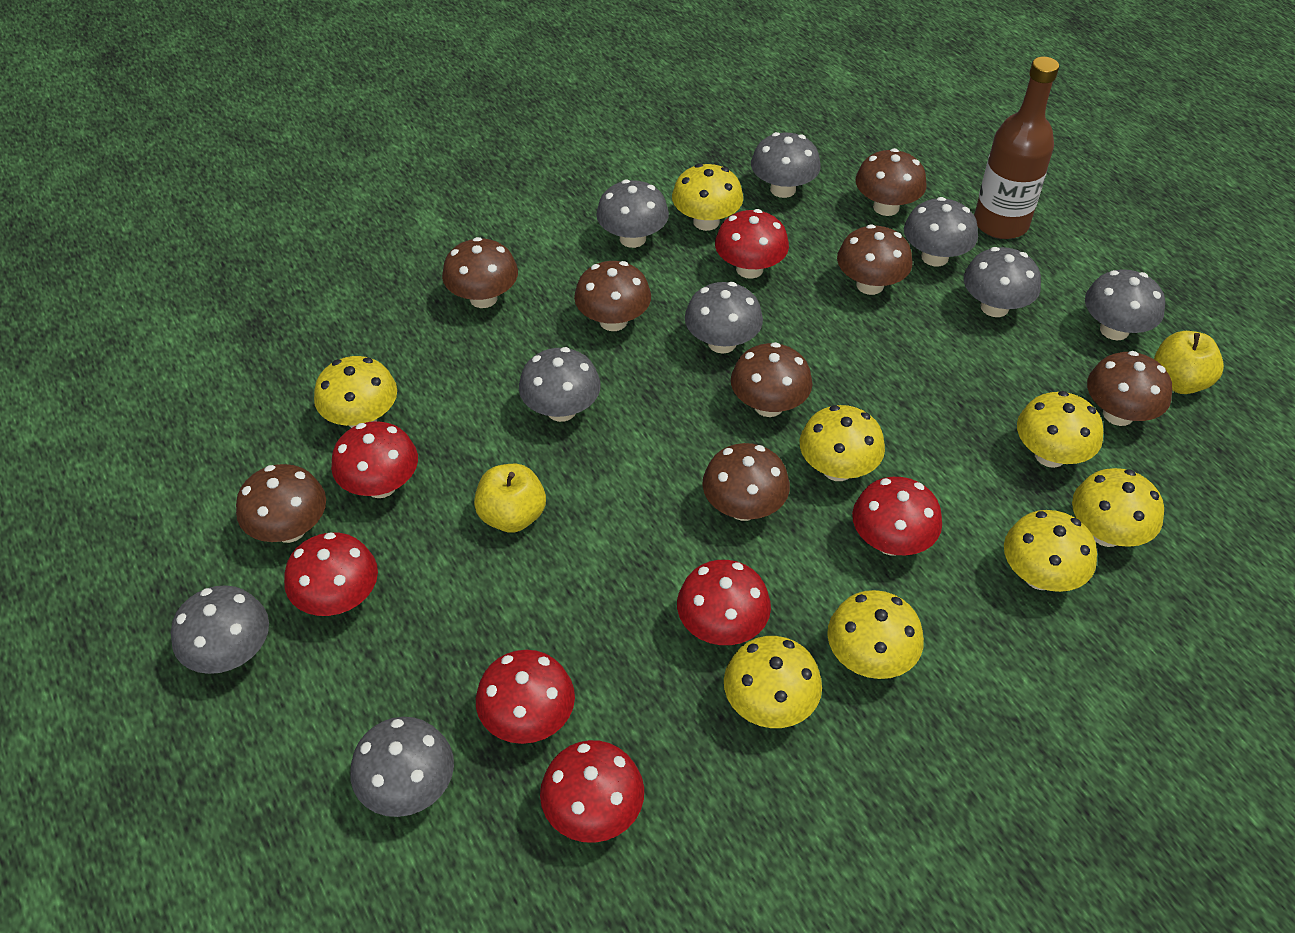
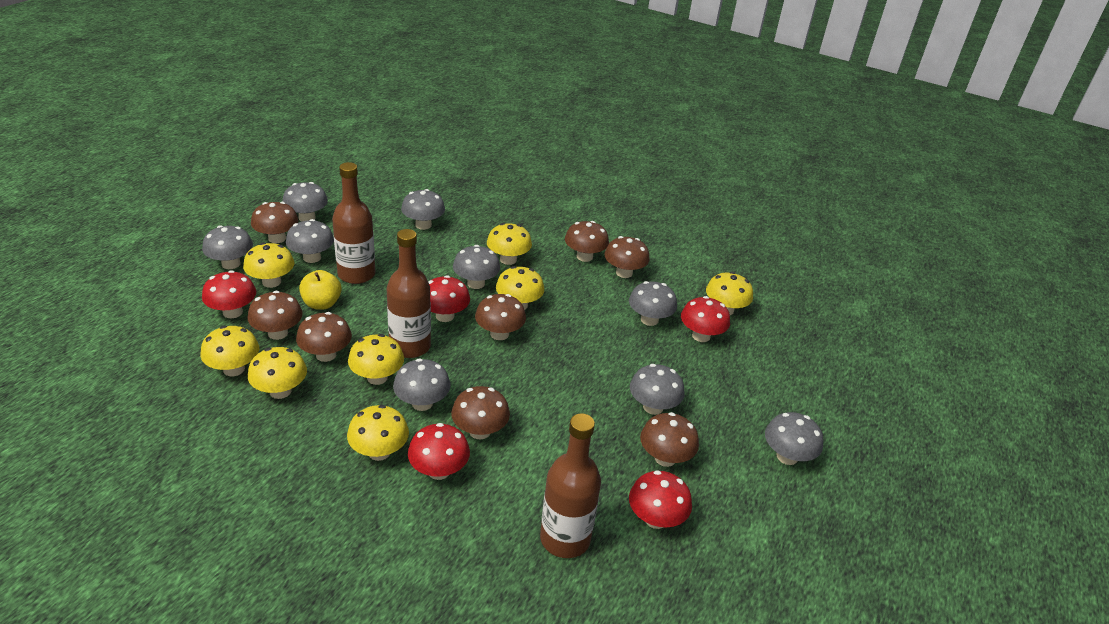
brown bottle: [974,57,1059,239] = 1 -> [332,162,375,284] [387,229,431,358] [540,413,601,558] = 3
red mushroom: [284,532,378,616] [331,421,418,498] [476,650,575,744] [540,740,644,843] [677,560,771,645] [715,209,789,279] [852,477,942,556] = 7 -> [202,270,256,318] [408,423,470,480] [428,275,470,322] [629,470,692,529] [681,296,730,342] = 5
yellow apple: [474,464,546,533] [1154,331,1224,394] = 2 -> [299,270,342,310] = 1

